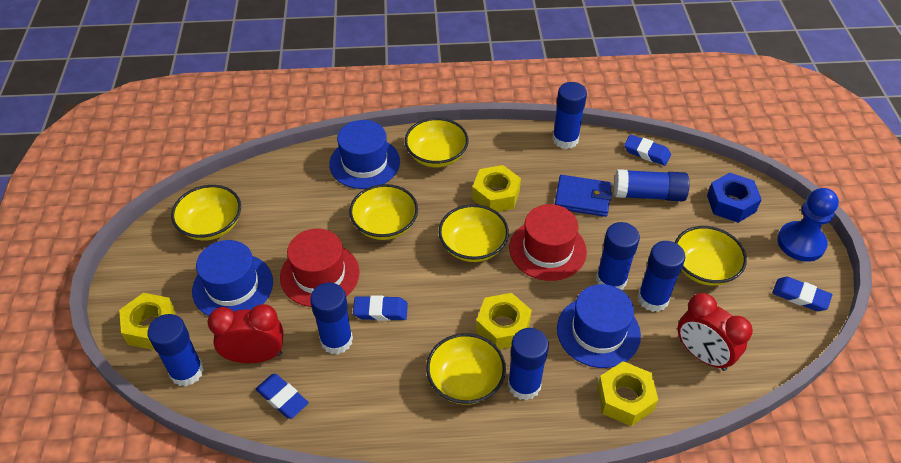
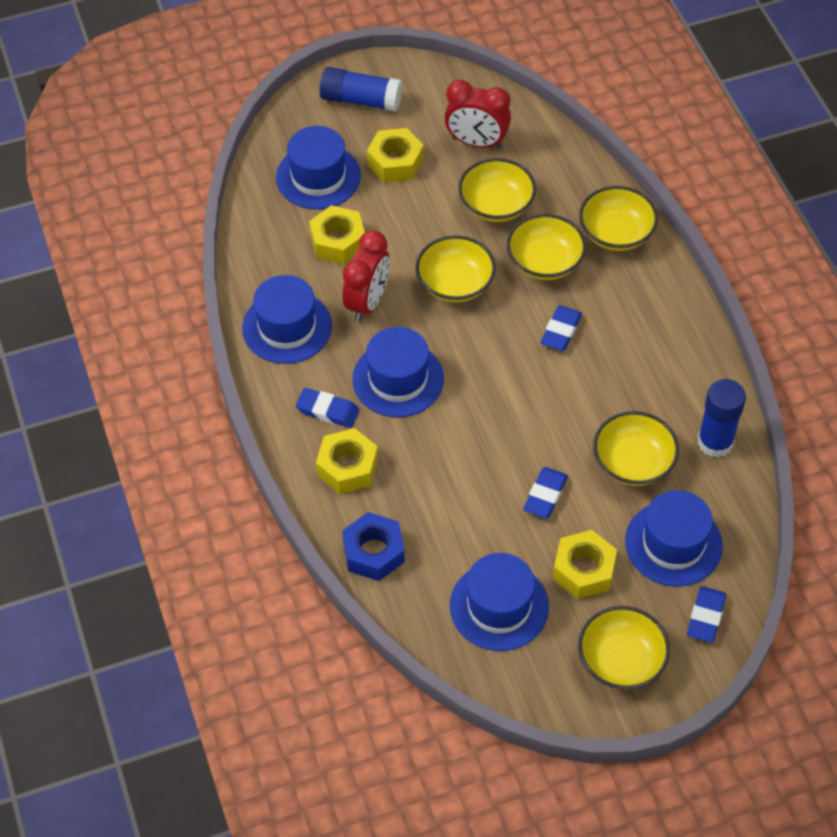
blue glue stick: [147,314,204,386] [310,282,353,354] [508,328,549,400] [552,82,587,149] [596,222,640,290] [614,169,689,202] [638,241,685,312] = 7 -> [320,67,402,112] [698,379,746,458] = 2
blue hat: [192,240,273,316] [329,120,400,189] [557,284,641,368] = 3 -> [242,275,332,364] [276,126,361,209] [352,327,444,417] [450,553,549,651] [625,490,723,586] = 5
blue pawn: [777,188,839,262] = 1 -> none = 0
blue wallet: [555,175,612,217] = 1 -> none = 0
red hat: [280,228,360,307] [509,204,587,281] = 2 -> none = 0

